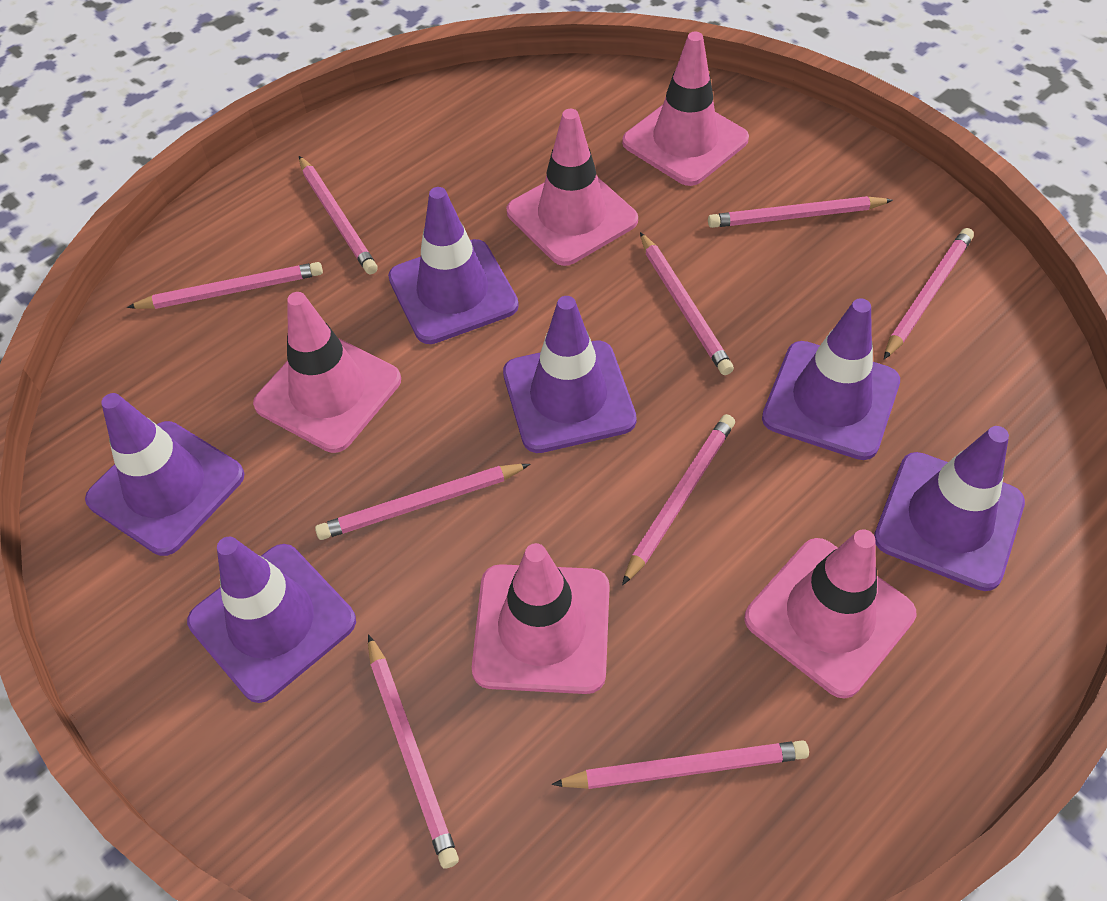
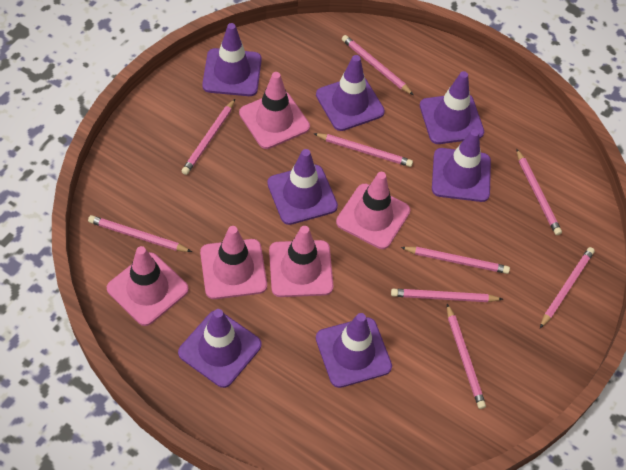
purple traffic cone: [85,393,244,556] [187,537,356,703] [388,187,519,344] [503,296,637,453] [762,298,900,460] [874,426,1025,591] = 6 -> [178,309,262,388] [202,23,262,96] [267,149,338,225] [316,55,385,131] [316,313,392,388] [420,71,484,144] [432,129,491,202] = 7

